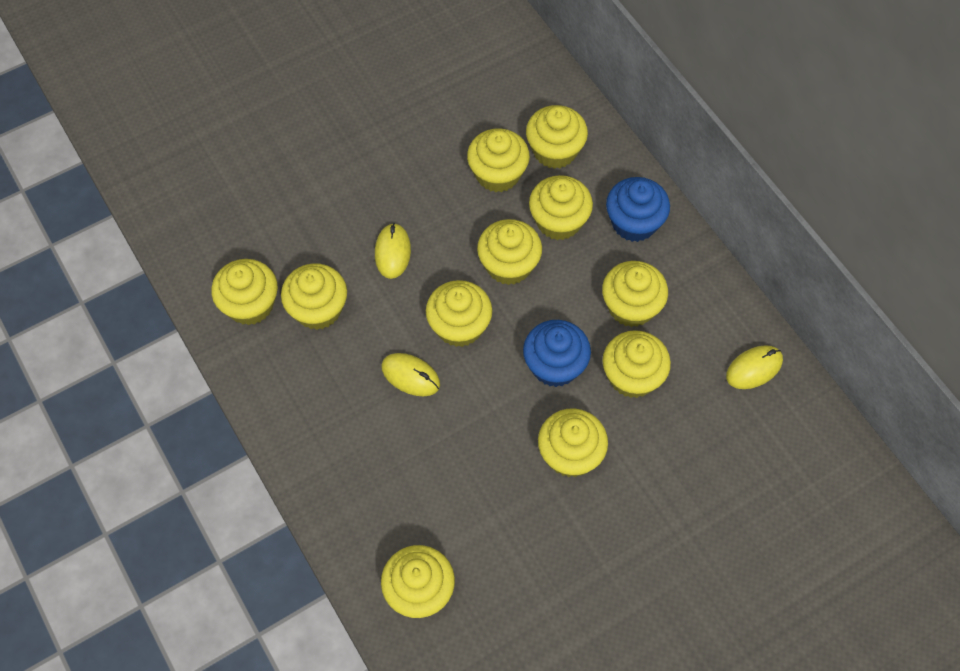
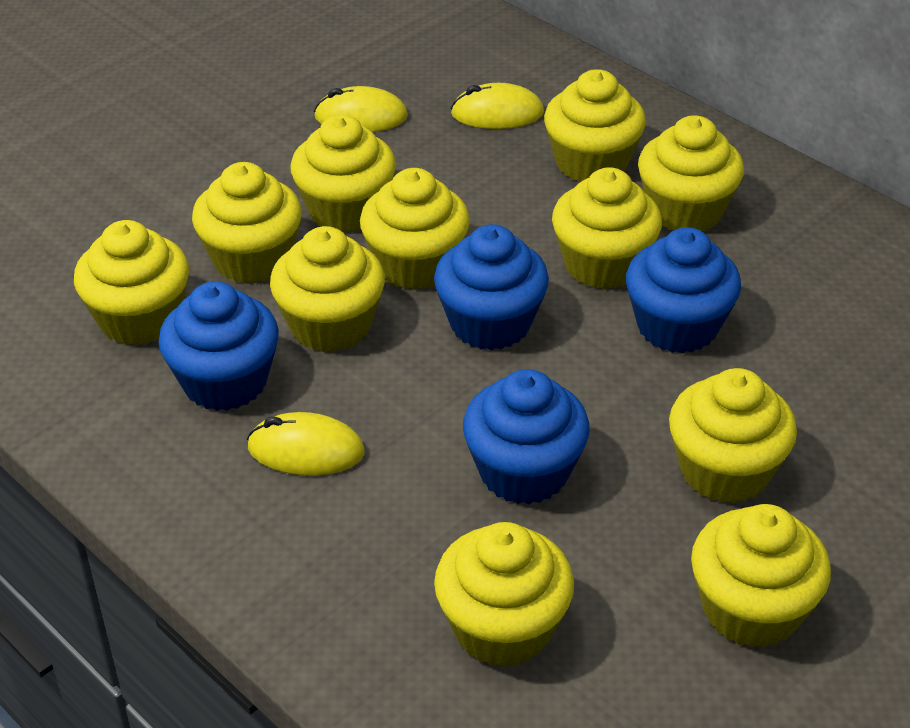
blue cupcake: [523,320,591,387] [606,177,670,242] = 2 -> [158,281,279,411] [434,224,549,350] [463,369,590,504] [626,227,741,354] = 4

